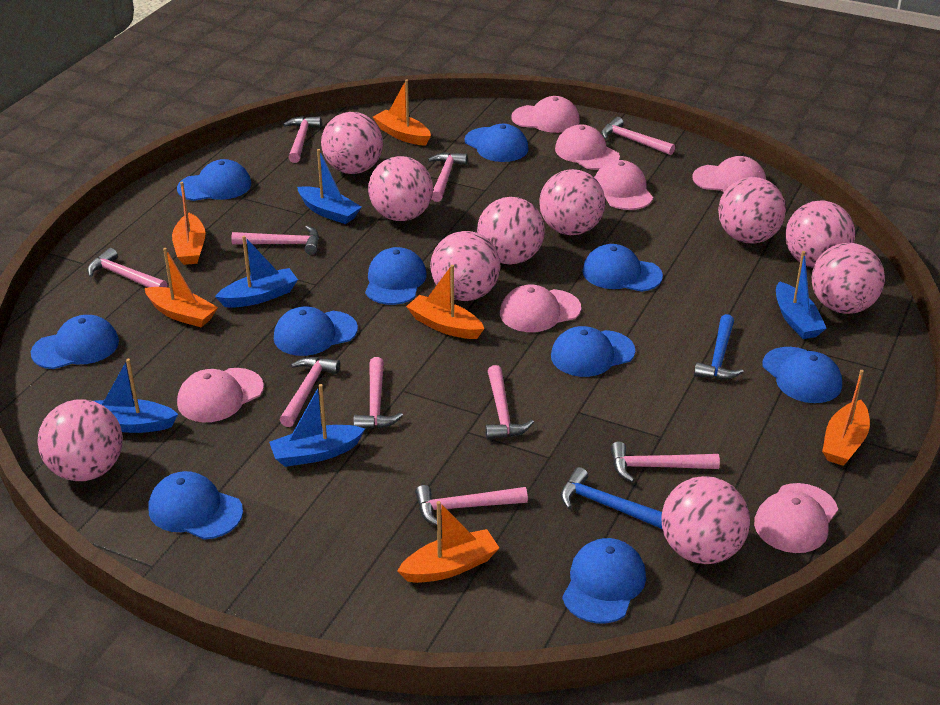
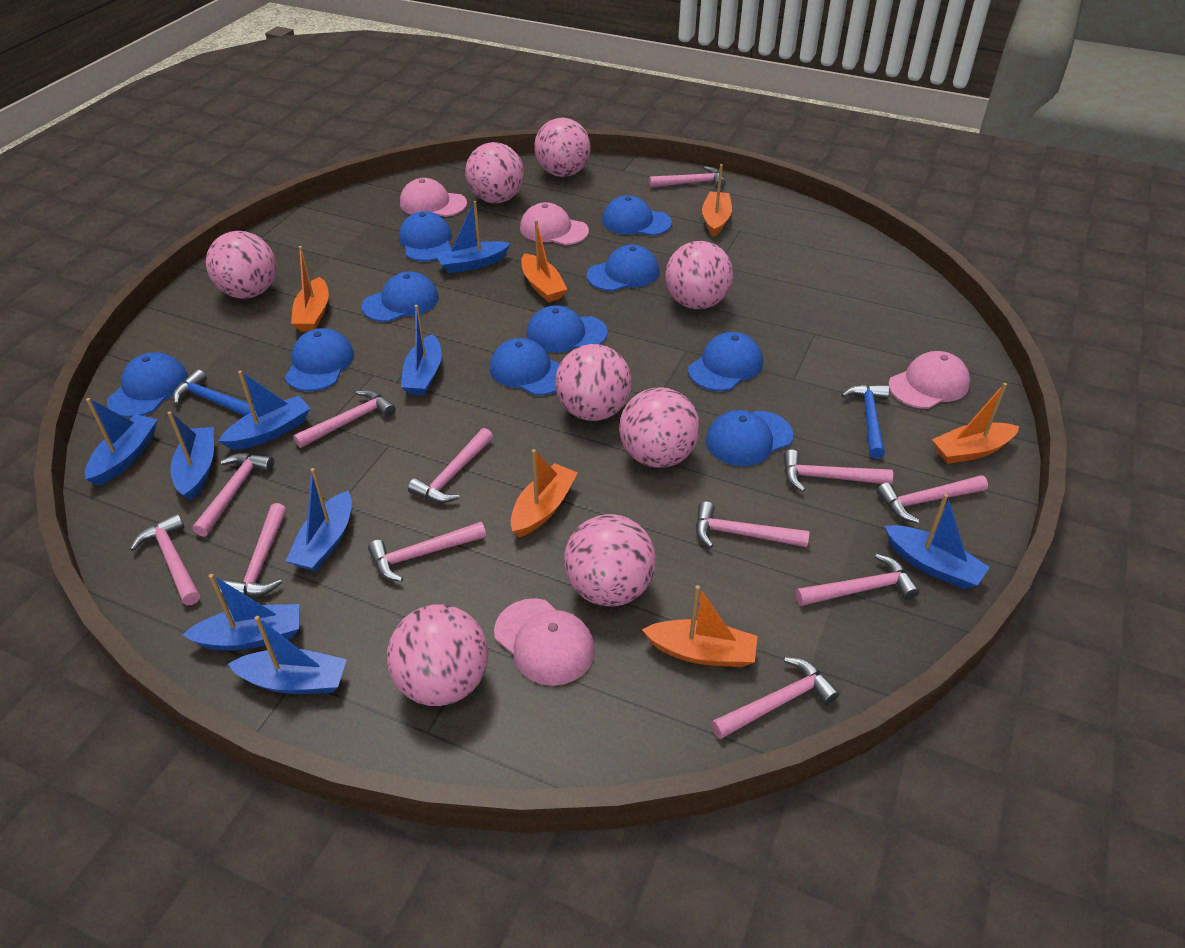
blue boat: [94,358,178,433] [215,236,298,308] [269,384,365,467] [297,149,362,224] [776,251,827,339] = 5 -> [85,398,157,486] [168,411,214,501] [182,574,299,651] [219,371,311,450] [228,616,347,694] [286,468,352,571] [401,305,442,396] [435,201,511,273] [885,494,990,589] = 9
pink ball: [38,399,123,481] [321,112,383,174] [368,156,433,221] [430,231,501,301] [477,197,545,265] [539,169,605,235] [661,476,750,564] [718,177,786,244] [785,201,855,268] [812,243,885,314] = 10 -> [206,231,276,299] [387,604,488,706] [465,142,524,203] [534,118,591,177] [555,344,632,421] [564,514,656,606] [619,387,700,468] [665,241,733,309] = 8
pink cap: [177,368,264,422] [500,284,581,332] [511,96,580,133] [555,125,620,170] [594,160,653,210] [692,156,766,192] [754,483,838,553] = 7 -> [400,178,467,217] [494,598,595,686] [520,202,589,245] [888,351,970,409] = 4
pink hammer: [87,248,167,288] [231,226,319,255] [280,357,340,427] [283,116,322,163] [354,357,403,429] [415,485,528,526] [428,152,468,202] [485,365,534,440] [601,117,675,155] [610,441,720,482] = 10 -> [130,513,200,605] [192,453,274,537] [220,503,286,597] [293,390,396,448] [368,522,486,582] [408,428,493,503] [649,166,726,188] [696,501,809,548] [711,657,839,739] [783,450,893,492] [795,554,919,606] [877,475,988,523] = 12

